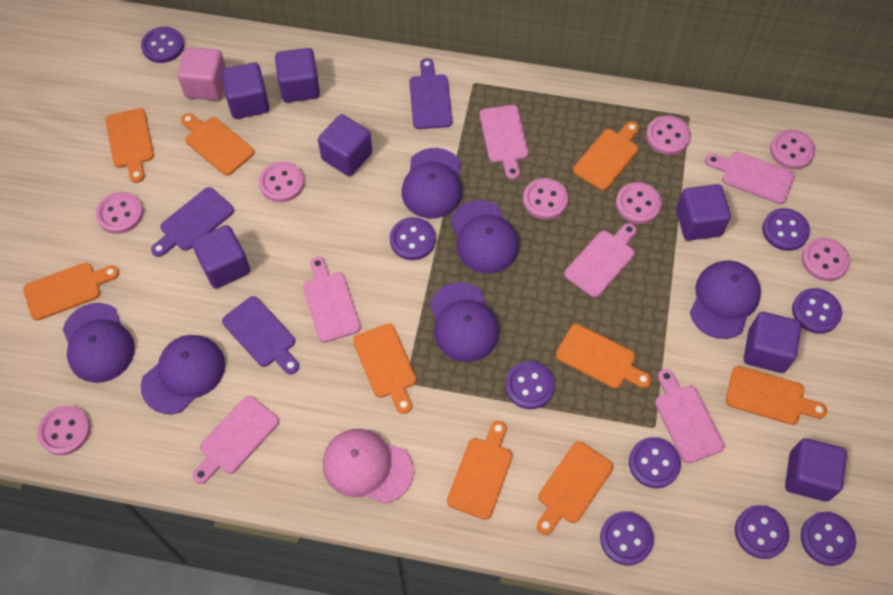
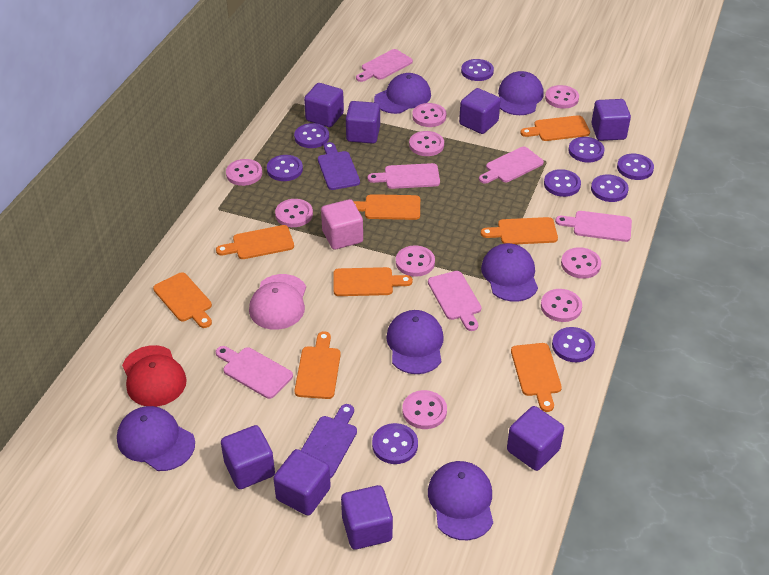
orange cutting board: [23,263,119,321] [105,108,154,183] [181,113,254,176] [353,323,416,414] [447,421,513,520] [537,441,614,535] [556,324,652,389] [573,121,639,190] [726,366,827,425] = 9 -> [153,272,212,328] [216,225,294,259] [294,331,341,399] [334,267,413,296] [353,194,420,220] [481,217,558,244] [511,343,562,412] [520,115,590,141] = 8
pink button: [37,405,90,455] [96,192,143,234] [259,161,304,202] [523,178,568,220] [616,182,662,224] [646,115,691,155] [770,130,816,169] [801,237,850,281] = 8 -> [226,159,262,186] [275,199,313,227] [396,245,435,277] [402,390,447,429] [409,131,444,156] [412,103,446,127] [541,289,582,322] [545,85,579,109] [561,247,601,279] = 9
purple cube: [192,225,250,288] [221,63,270,119] [275,48,320,103] [318,114,372,176] [676,184,731,241] [744,312,801,373] [785,438,847,501] = 7 -> [221,425,275,489] [273,449,331,515] [304,83,344,127] [341,485,393,549] [346,101,380,144] [459,88,501,134] [507,406,564,471] [591,99,631,141] = 8
purple cutting board: [151,187,234,257] [222,296,299,375] [409,58,452,129] = 3 -> [301,404,357,478] [318,142,360,190] = 2
red cap: none = 0 -> [122,345,187,407] = 1

